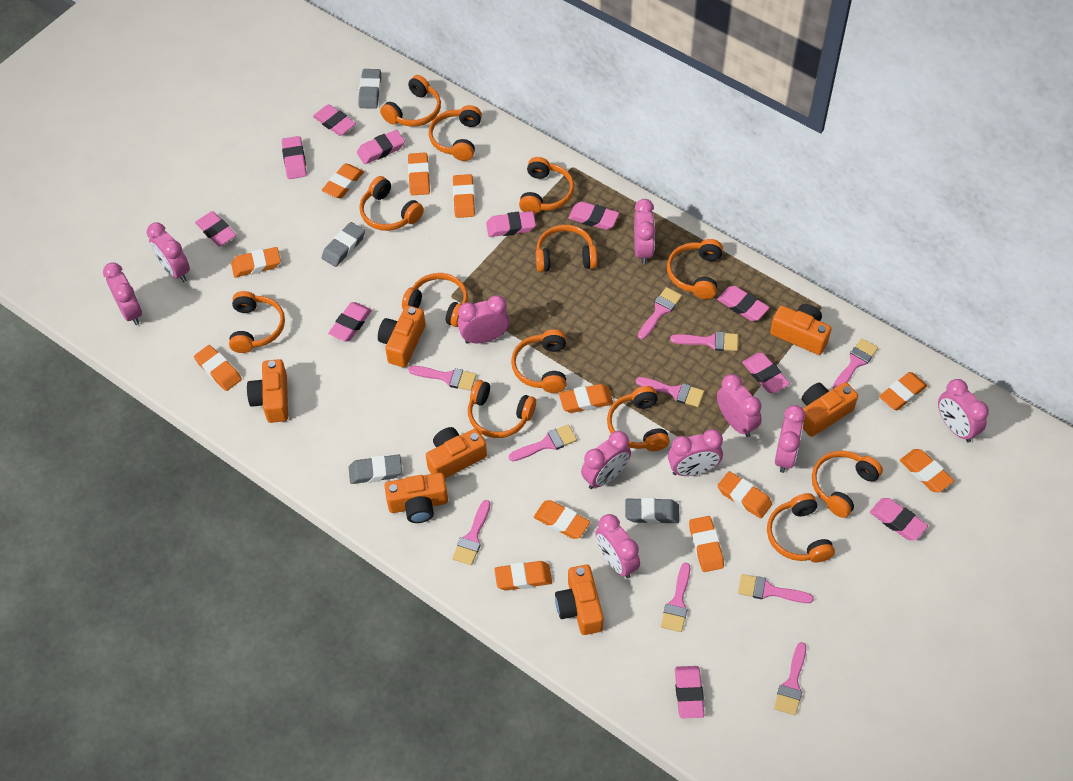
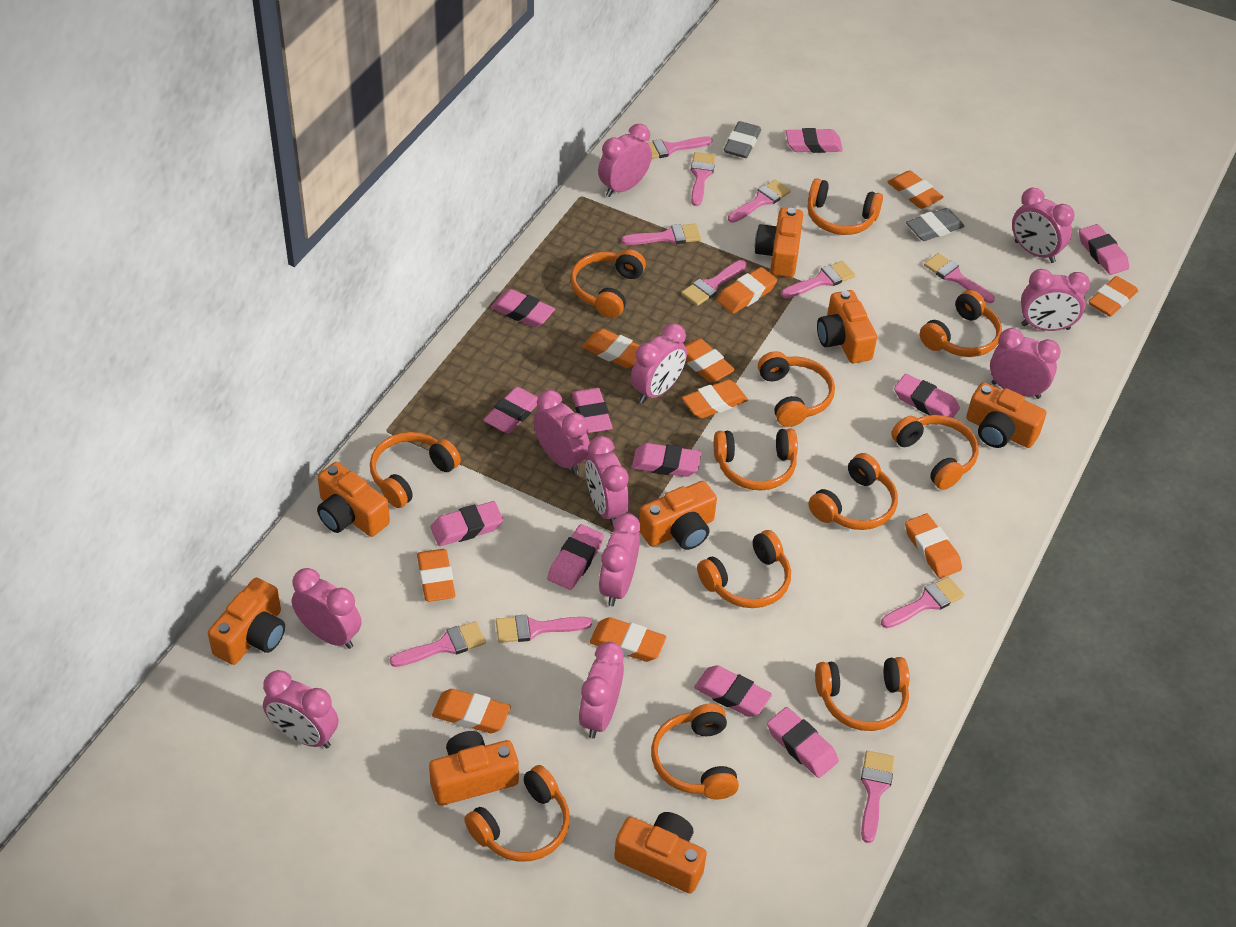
grey eraser: [322,222,365,267] [349,454,402,484] [358,69,381,109] [625,498,679,524] = 4 -> [724,121,761,158] [906,208,965,241] = 2
orange camera: [247,359,288,423] [378,305,426,367] [384,473,448,523] [426,427,487,478] [555,565,604,635] [770,304,832,355] [802,382,858,437] = 7 -> [208,578,285,665] [317,462,390,537] [429,731,519,806] [614,812,707,894] [639,481,717,550] [755,208,803,277] [817,290,877,363] [966,382,1046,448] = 8
orange eraser: [194,345,242,391] [231,247,281,277] [322,163,364,199] [408,152,430,195] [453,174,475,218] [494,561,552,591] [534,500,590,539] [559,384,613,413] [689,516,724,572] [717,471,772,519] [879,372,927,410] [900,449,954,492] = 12 -> [417,549,455,602] [432,689,511,733] [582,328,640,368] [590,617,666,662] [682,379,748,419] [685,338,735,383] [717,267,777,314] [888,171,944,209] [905,514,962,578] [1088,276,1138,317] = 10
orange headphones: [229,291,285,353] [359,176,424,231] [380,75,441,127] [402,273,468,327] [429,105,482,161] [468,380,536,438] [511,329,566,393] [519,157,574,214] [536,225,597,272] [607,386,670,451] [667,239,723,299] [767,493,835,563] [812,451,883,518] = 13 -> [370,432,461,508] [464,765,570,862] [571,249,646,318] [651,704,739,799] [697,530,791,608] [714,429,798,491] [758,351,835,427] [808,178,883,235] [808,453,898,530] [815,657,909,731] [891,415,979,490] [920,290,1002,357] = 12
pink brush: [408,366,477,391] [452,500,491,565] [509,424,577,461] [635,377,704,407] [638,287,682,340] [661,563,690,632] [670,332,738,351] [738,574,814,603] [774,642,806,715] [833,338,878,389] = 10 -> [390,621,486,667] [496,615,592,643] [621,224,701,245] [648,136,713,159] [681,260,747,306] [691,152,716,206] [728,179,791,223] [781,261,855,298] [861,751,894,843] [881,576,965,628] [924,253,995,303] = 11
pink clock: [103,263,142,325] [147,223,190,282] [458,295,510,344] [581,431,631,489] [595,514,640,578] [634,199,656,265] [668,429,723,476] [717,374,762,437] [775,405,805,473] [938,379,989,443] = 10 -> [263,670,338,749] [292,568,361,649] [533,390,590,474] [579,642,624,738] [585,436,629,527] [598,124,652,197] [599,513,640,606] [631,323,687,403] [990,328,1061,399] [1012,188,1075,263] [1021,269,1090,331] = 11

